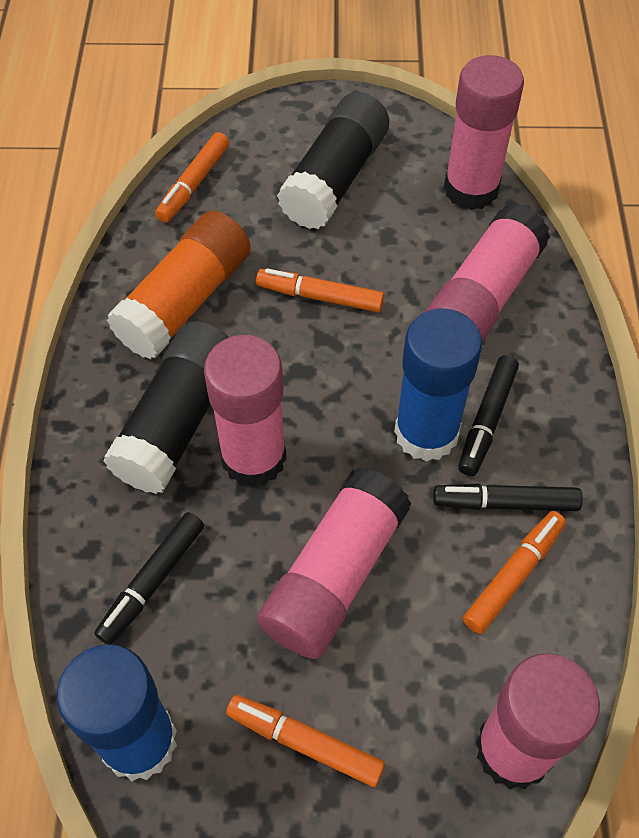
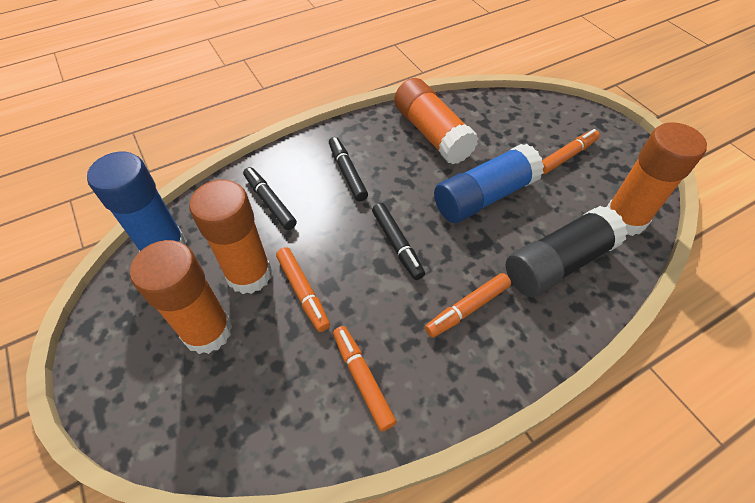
black glue stick: [103,321,229,494] [277,92,389,229] = 2 -> [506,206,628,297] = 1
orange glue stick: [107,211,250,359] = 1 -> [130,240,232,354] [189,180,272,294] [394,78,479,165] [607,122,707,236] = 4
pink glue stick: [204,335,286,487] [257,468,412,659] [425,204,550,342] [444,55,524,210] [476,653,600,789] = 5 -> none = 0

